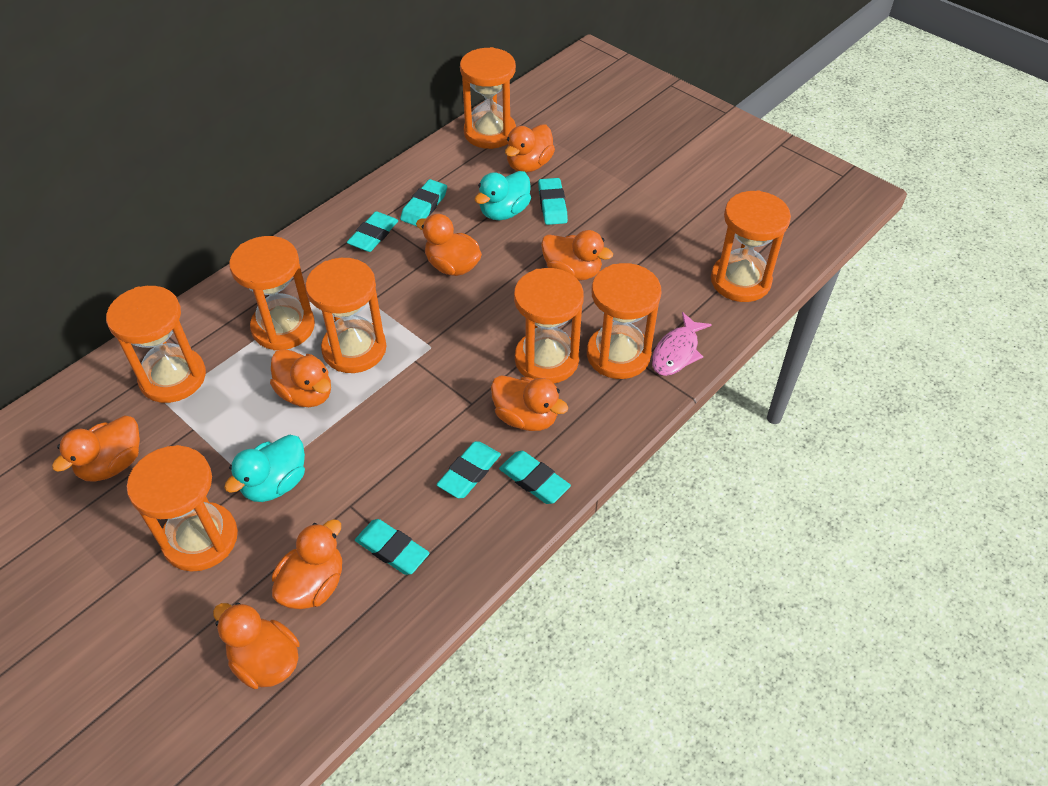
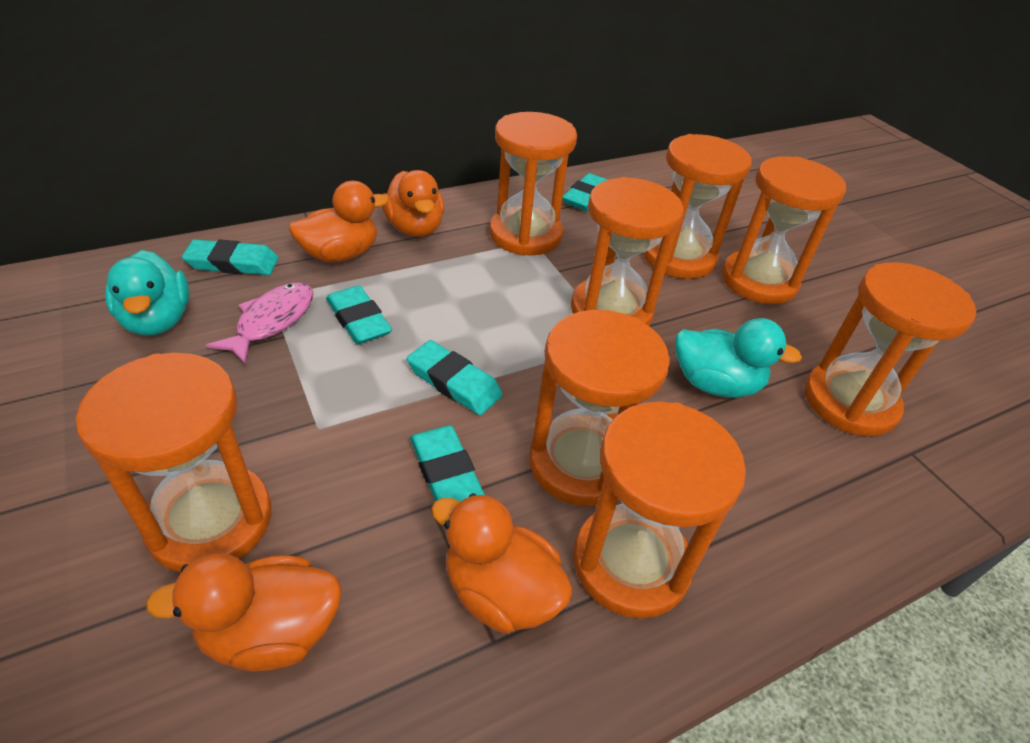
orange duck: [52,415,140,482] [213,602,300,689] [270,349,331,407] [272,519,342,609] [416,214,482,276] [491,375,568,431] [505,124,555,172] [541,230,613,281] = 8 -> [146,553,342,672] [289,181,389,262] [382,170,444,237] [431,493,573,633] = 4
turquoise eraser: [347,211,398,252] [355,519,429,575] [400,179,447,226] [437,441,501,498] [499,451,571,504] [538,178,568,225] = 6 -> [182,239,279,275] [326,285,392,344] [407,340,503,415] [410,425,485,502] [562,173,608,211] = 5

